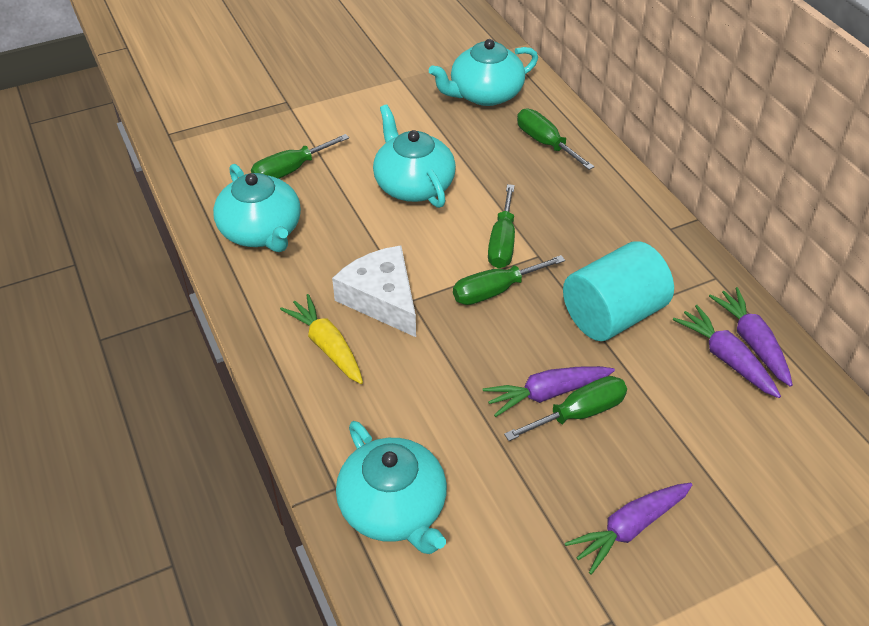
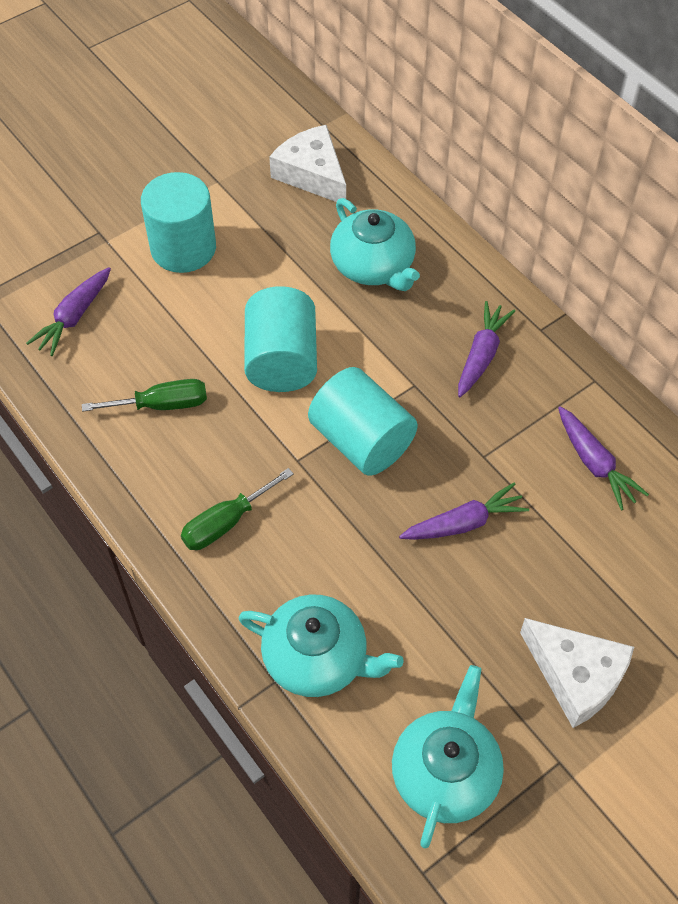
green screwdriver: [251,134,349,179] [453,255,565,305] [488,184,515,269] [504,376,627,441] [517,109,595,170] = 5 -> [82,379,207,412] [181,468,294,550] = 2
turquoise cylinder: [563,241,674,341] = 1 -> [141,172,216,273] [244,286,317,392] [308,367,418,476] = 3
turquoise teapot: [213,164,301,252] [336,421,447,554] [373,105,456,208] [429,39,538,106] = 4 -> [238,594,403,697] [330,198,420,291] [392,665,504,848] = 3
white cheese: [332,246,416,337] = 1 -> [269,125,346,202] [520,618,634,728] = 2
yellow carrot: [280,294,363,384] = 1 -> none = 0

